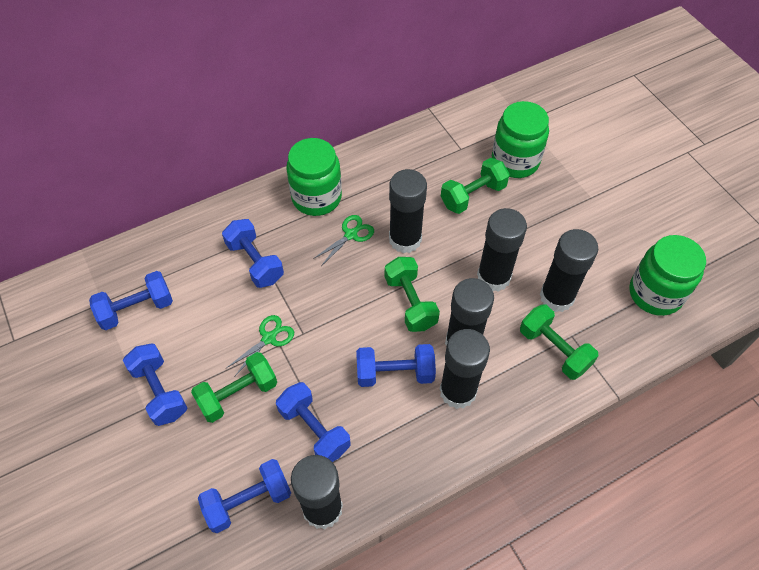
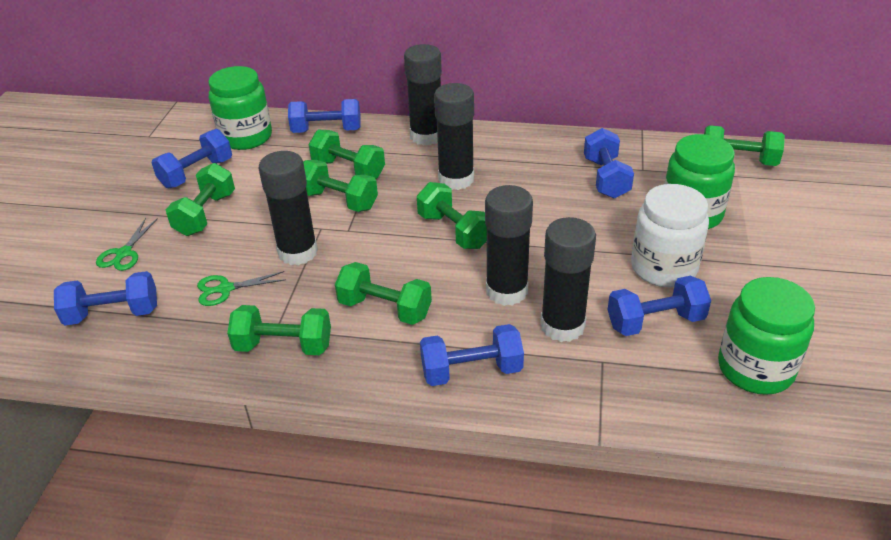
black glue stick: [291,455,343,529] [389,169,427,253] [440,329,490,409] [445,278,494,346] [477,208,527,292] [540,229,598,312] = 6 -> [259,151,318,265] [404,44,442,146] [434,83,474,190] [485,185,533,306] [540,217,596,342] = 5
green dumbbell: [191,352,277,423] [385,257,440,332] [441,158,510,214] [520,304,599,380] = 4 -> [166,163,235,236] [227,305,331,355] [303,160,378,212] [309,130,385,179] [335,262,432,325] [417,182,487,249] [704,125,785,166] = 7
white jar: none = 0 -> [631,184,709,287] = 1

